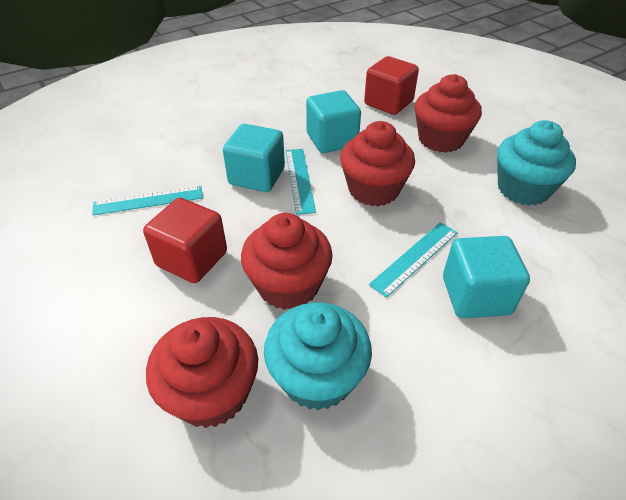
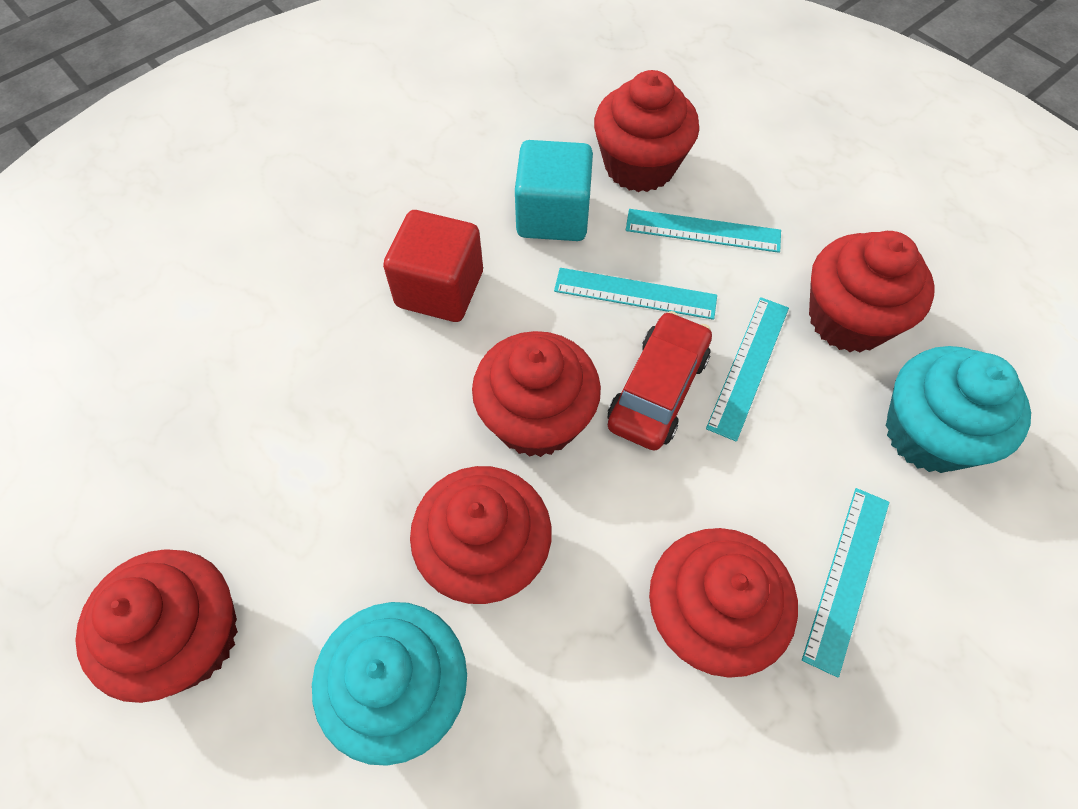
red car: none = 0 -> [608,311,712,450] = 1
red cube: [143,198,227,283] [364,56,419,115] = 2 -> [383,210,483,322] = 1
red cupcake: [146,317,258,428] [241,213,333,310] [340,121,415,206] [414,74,482,153] = 4 -> [75,549,238,703] [410,466,552,604] [472,331,601,457] [594,70,699,192] [649,528,798,678] [809,231,935,353] = 6
turquoise cube: [223,124,285,192] [306,90,361,153] [443,236,530,318] = 3 -> [515,140,593,241] = 1
turquoise ruler: [92,186,203,216] [286,149,316,215] [369,222,458,298] = 3 -> [554,268,717,320] [626,209,781,253] [706,297,789,442] [802,488,890,678] = 4

